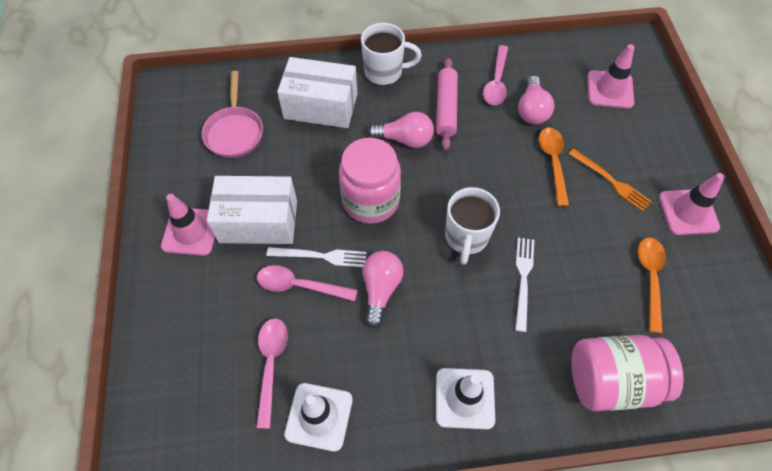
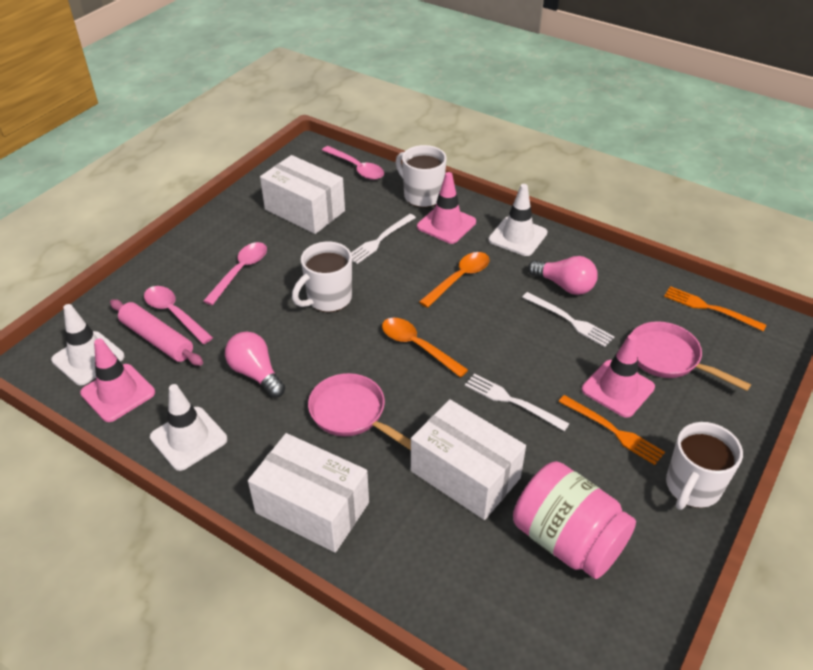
orange fork: [569,149,652,212] = 1 -> [558,395,665,465] [664,286,767,332] = 2
pink jar: [339,138,401,224] [571,335,684,411] = 2 -> [513,461,636,579] = 1
pink light bulb: [363,251,404,328] [368,112,434,148] [518,75,554,124] = 3 -> [225,332,285,398] [528,256,598,295] = 2
pink pan: [202,71,263,158] = 1 -> [308,373,411,450] [631,321,751,391] = 2
white box: [207,176,297,244] [277,57,357,128] = 2 -> [248,433,369,553] [260,155,345,234] [411,399,526,520] = 3
white fork: [266,247,367,267] [515,238,534,332] = 2 -> [351,214,416,264] [465,373,570,431] [522,292,614,347] = 3
white mug: [361,23,422,86] [445,187,500,265] = 2 -> [292,242,352,312] [395,145,447,208] [666,422,743,510] = 3
white traffic cone: [284,383,353,452] [436,368,495,429] = 2 -> [51,304,124,385] [150,384,227,471] [489,184,547,256] = 3

